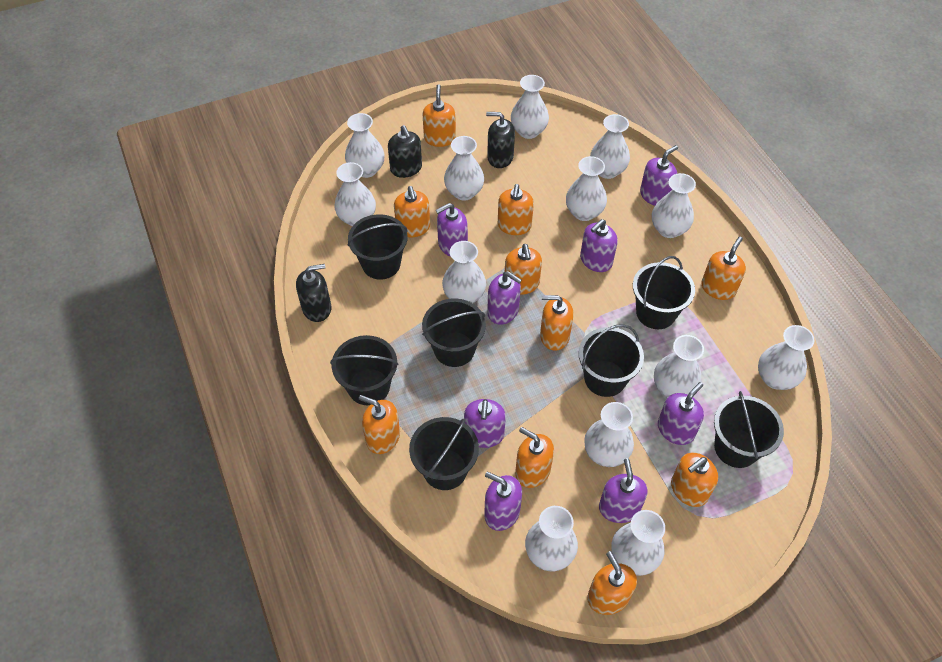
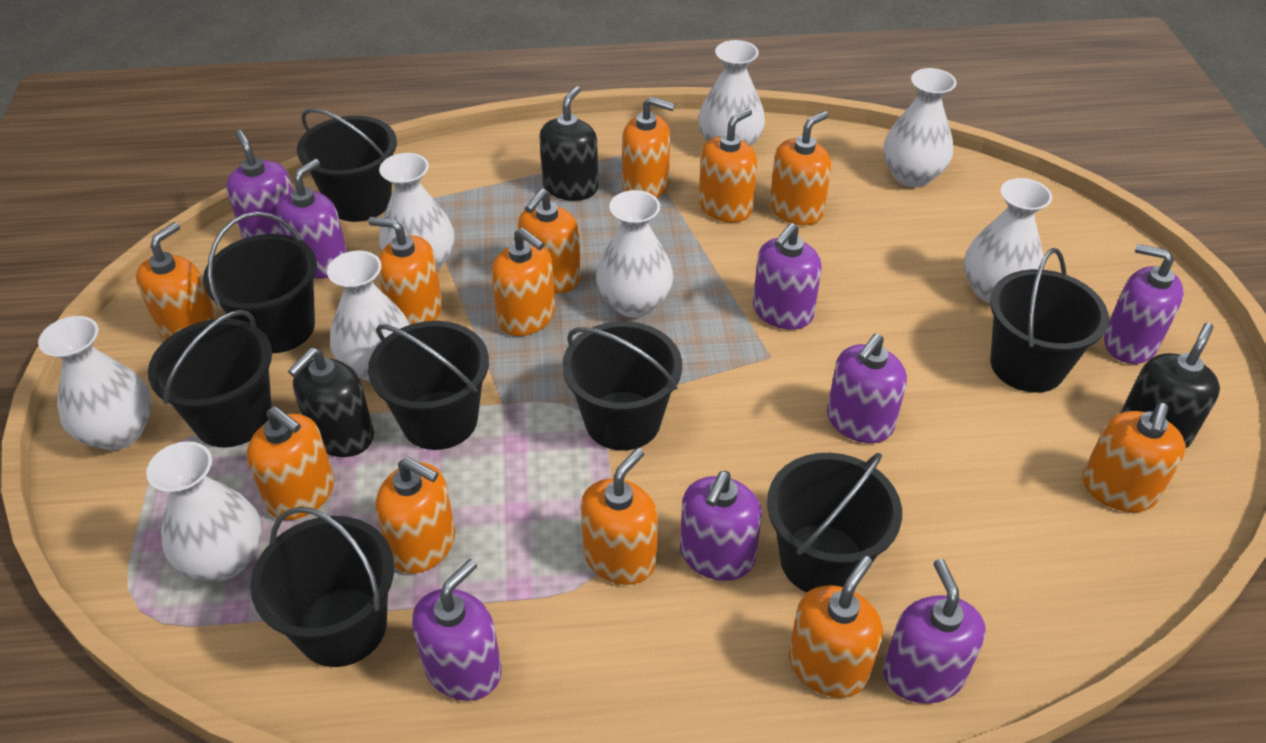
black bucket: [330,335,399,405] [348,214,408,280] [409,417,479,490] [422,298,486,367] [579,324,644,397] [633,256,695,329] [714,391,784,468] = 7 -> [148,310,272,447] [203,212,317,353] [250,507,394,667] [297,108,397,222] [368,321,489,450] [562,321,682,450] [767,453,902,592] [990,248,1109,393] = 8
orange soap dispenser: [359,395,400,454] [394,186,430,237] [423,84,456,147] [498,184,534,235] [505,244,542,295] [515,427,554,488] [540,295,574,351] [587,551,637,615] [671,453,718,507] [701,236,746,300] = 10 -> [136,222,218,340] [247,406,334,520] [368,217,442,325] [375,457,455,574] [491,227,555,336] [518,189,581,294] [581,448,658,585] [622,97,675,198] [699,108,757,222] [770,111,831,225] [789,556,883,698] [1082,403,1186,512] = 12
white vase: [334,162,376,226] [345,113,385,178] [442,241,486,303] [444,136,484,201] [511,75,549,139] [525,506,578,571] [566,156,607,221] [584,402,634,467] [590,114,630,179] [611,510,665,576] [652,173,696,238] [654,335,704,397] [758,325,815,390] = 13 -> [38,316,152,450] [146,441,262,581] [327,251,410,381] [379,153,454,272] [596,190,673,318] [698,40,765,146] [883,68,957,187] [964,178,1052,304] = 8

